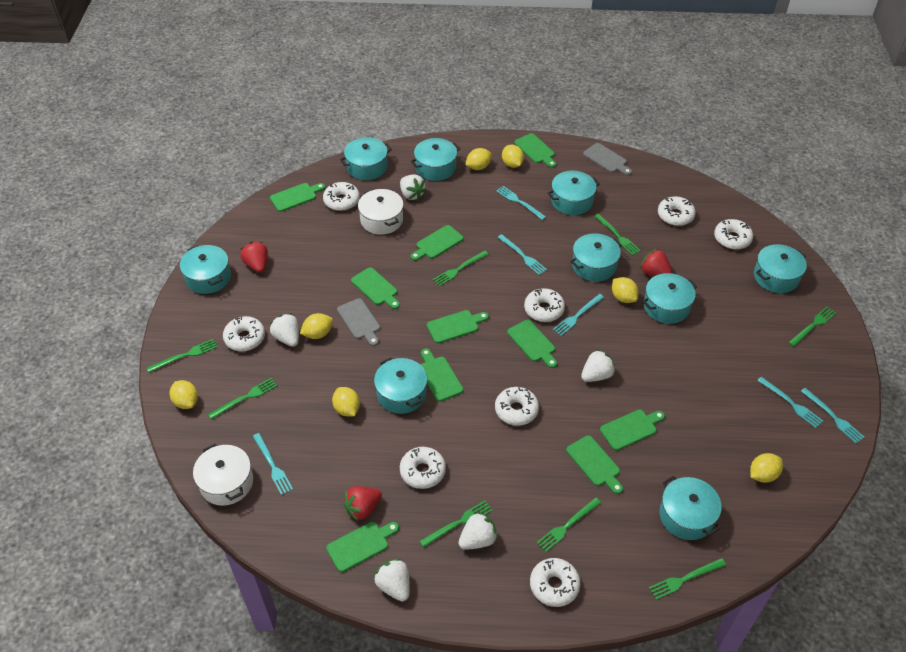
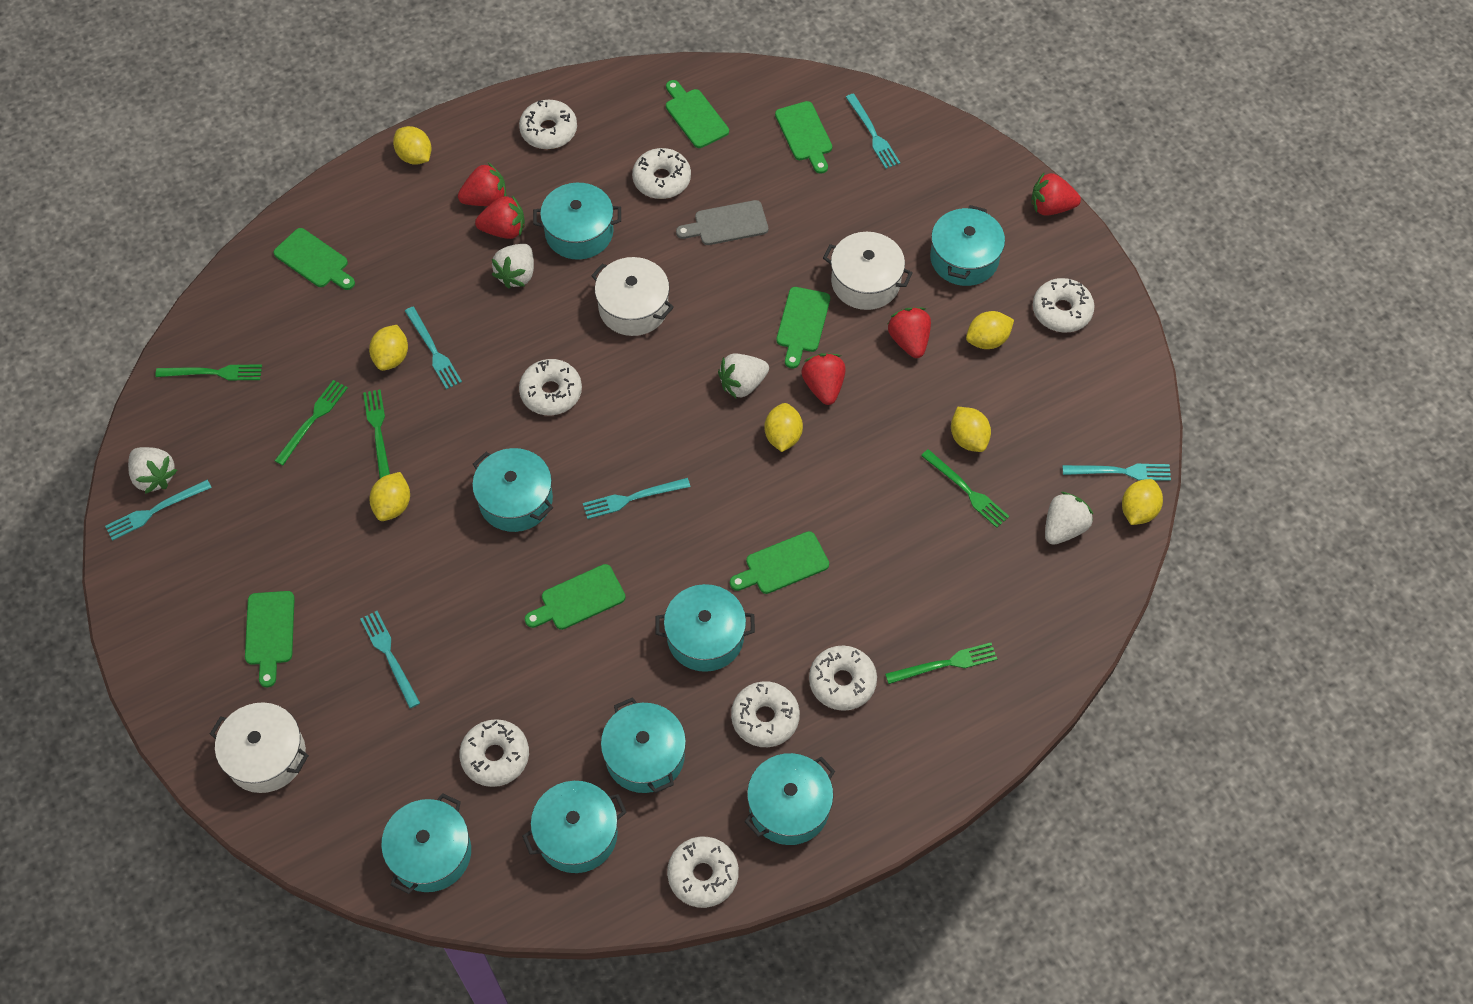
green cutting board: [270,183,325,212] [326,522,399,572] [351,267,400,309] [410,225,463,261] [420,348,463,401] [427,310,489,343] [507,320,557,368] [514,133,556,168] [566,435,623,494] [600,410,665,451] = 10 -> [245,591,295,687] [274,228,355,290] [525,564,626,630] [666,80,729,148] [730,531,829,594] [775,101,832,174] [776,287,830,368] = 7
green fork: [147,339,217,373] [208,378,277,419] [419,501,493,548] [433,251,488,286] [536,497,601,552] [594,214,641,256] [649,558,726,600] [788,307,836,347] = 8 -> [155,365,262,381] [274,380,348,465] [363,389,390,478] [885,643,997,684] [921,449,1009,528] = 5
grey cutting board: [337,298,380,346] [583,143,632,175] = 2 -> [676,200,768,245] = 1
red strawberry: [240,242,268,273] [343,486,382,521] [640,249,672,277] = 3 -> [458,163,506,206] [475,195,525,239] [801,353,846,405] [888,307,931,358] [1031,172,1081,216] = 5
turquoise pot: [180,245,231,294] [340,138,392,180] [374,358,427,414] [411,138,460,181] [548,171,600,215] [570,233,622,282] [642,273,697,324] [660,476,722,540] [754,244,807,293] = 9 -> [381,793,471,894] [472,448,553,532] [522,781,627,873] [533,183,621,260] [601,697,686,793] [656,584,755,672] [744,753,835,845] [930,205,1005,286] = 8
white pot: [193,444,253,506] [358,189,403,235] = 2 -> [210,703,309,793] [591,257,674,336] [823,232,913,310] = 3
white strawberry: [270,313,299,347] [374,559,410,601] [400,175,427,200] [458,512,498,550] [581,349,616,382] = 5 -> [128,447,177,494] [492,244,534,289] [718,353,769,398] [1045,492,1093,545] = 4

